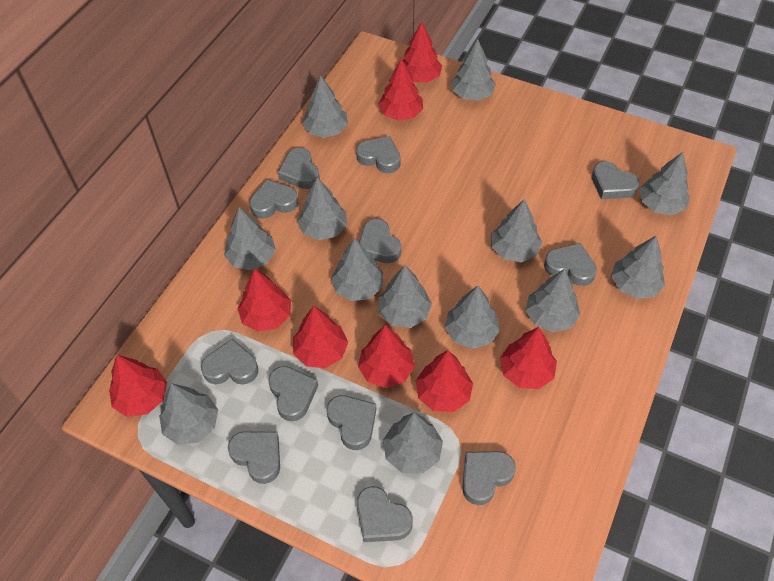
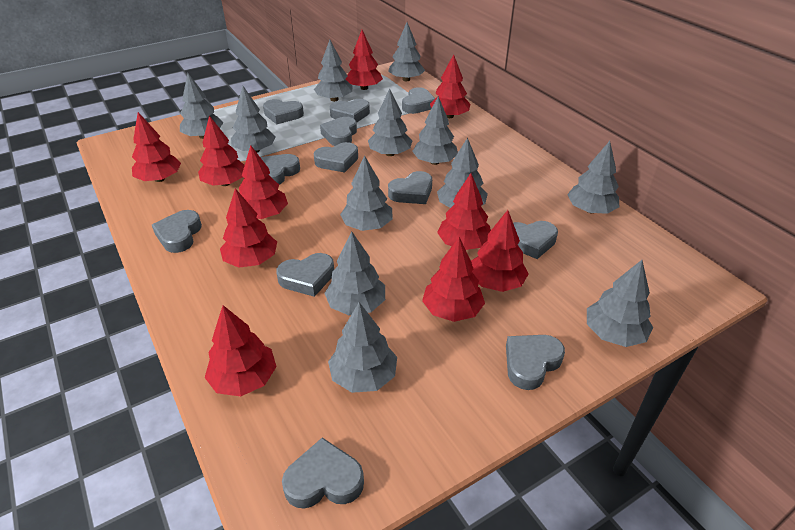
grey tree: [159,383,218,445] [224,207,276,270] [297,177,347,240] [302,76,348,138] [331,238,383,301] [379,265,432,328] [383,413,443,473] [445,285,500,349] [452,39,496,101] [491,199,542,262] [525,269,580,332] [611,236,665,299] [640,152,690,215] = 13 -> [180,73,223,139] [231,86,276,153] [314,40,352,101] [324,231,385,316] [328,302,397,393] [340,155,393,231] [368,88,413,156] [388,22,425,81] [412,96,458,165] [437,137,488,208] [567,141,619,214] [587,260,653,347] = 12
red tree: [109,355,167,417] [238,269,291,332] [293,306,348,368] [358,325,415,388] [378,59,423,121] [403,22,442,83] [416,350,473,412] [500,327,557,389] = 8 -> [132,112,181,182] [198,116,245,186] [205,305,277,397] [220,188,277,268] [239,145,288,219] [346,30,383,90] [422,237,485,322] [430,54,470,118] [437,173,491,250] [471,210,529,292] = 10

